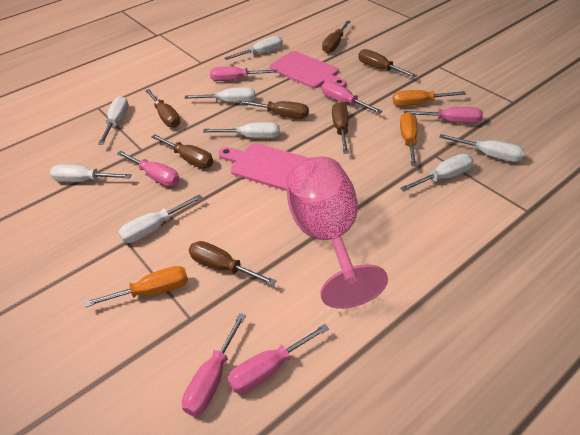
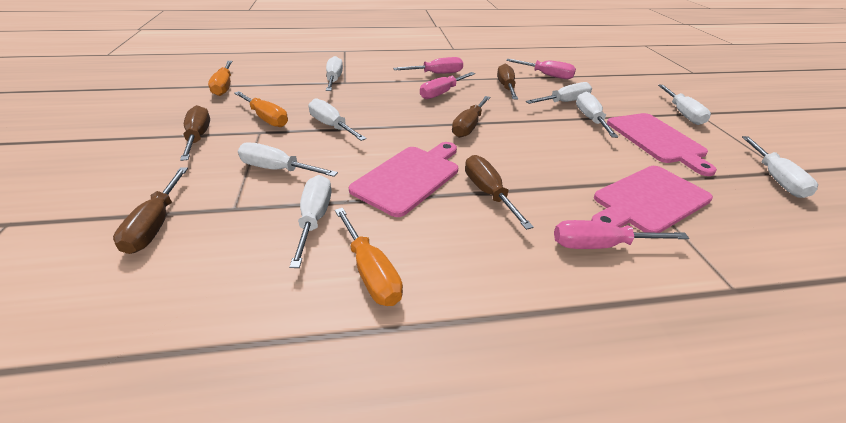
brown screwdriver: [145,89,180,128] [151,134,213,168] [189,241,276,286] [238,100,309,119] [322,21,351,53] [332,102,349,154] [358,49,417,78] = 7 -> [113,167,188,254] [180,105,210,161] [452,96,490,138] [465,155,534,230] [497,63,518,99] = 5
pink cutting board: [219,143,309,191] [270,51,346,88] = 2 -> [349,142,458,217] [591,166,713,233] [607,113,717,176] = 3
pink goblet: [286,157,388,309] = 1 -> none = 0
pink screwdriver: [117,151,180,187] [182,313,246,416] [210,67,277,81] [228,324,329,393] [321,81,383,114] [404,107,483,123] = 6 -> [393,57,463,74] [420,72,476,99] [506,59,576,79] [554,220,689,249] = 4

